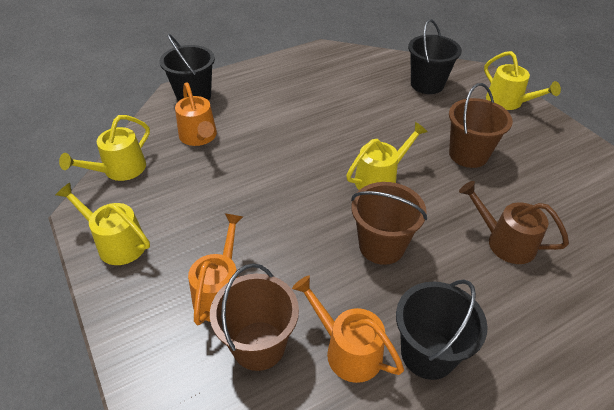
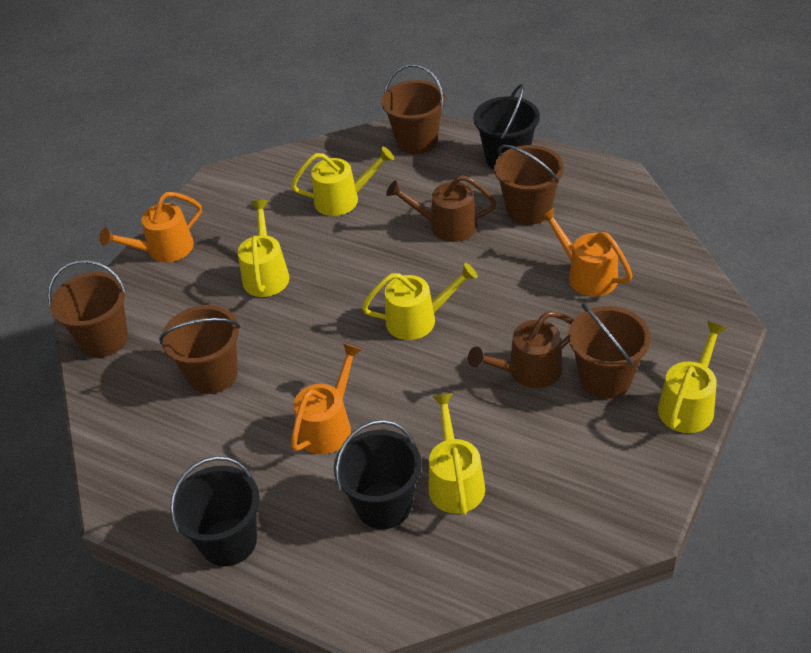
brown bucket: [210,264,299,371] [351,182,427,265] [449,83,513,168] = 3 -> [48,260,128,357] [159,305,240,394] [382,64,445,154] [494,145,564,225] [568,303,651,399] = 5
brown watering can: [459,181,569,264] = 1 -> [386,175,497,242] [468,311,573,388] = 2
yellow watering can: [56,183,150,265] [59,115,150,181] [346,122,428,190] [484,51,561,110] = 4 -> [238,200,289,297] [291,147,394,216] [362,263,478,340] [429,393,485,516] [658,321,727,433] = 5

